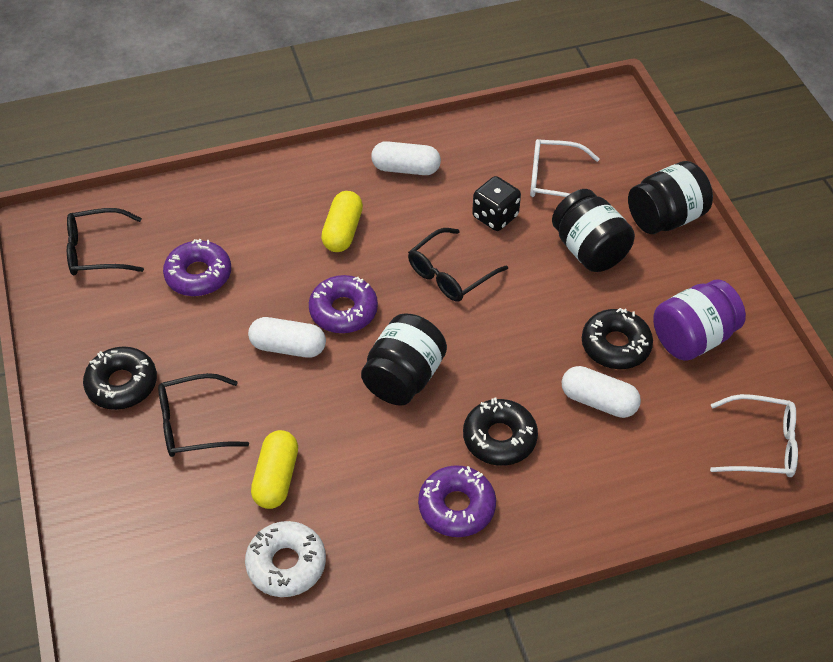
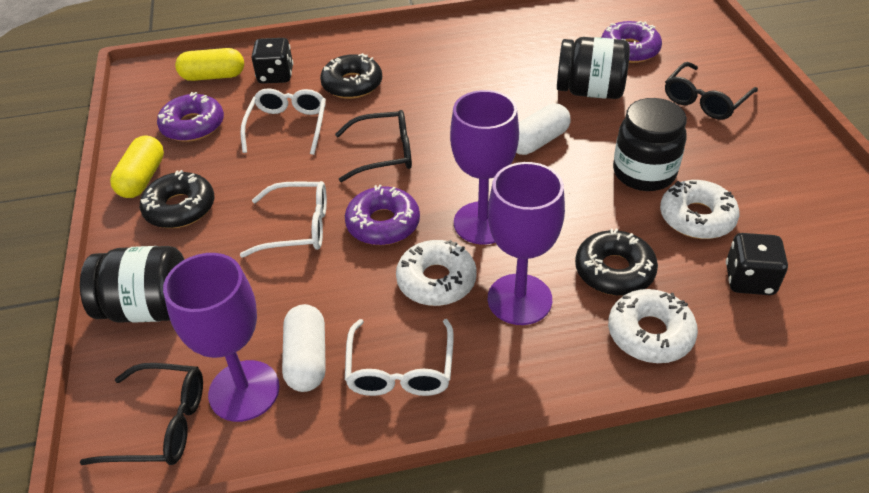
black dice: [472,176,521,231] = 1 -> [251,38,293,84] [726,233,788,295] = 2
purple goblet: none = 0 -> [163,253,280,422] [450,90,519,244] [488,162,565,325] = 3
purple jar: [653,280,746,361] = 1 -> none = 0
white capsule: [248,317,326,358] [371,141,441,175] [562,366,641,418] = 3 -> [282,304,326,392] [516,104,571,155] = 2
white donut: [245,521,326,597] = 1 -> [396,240,477,306] [608,289,698,363] [660,180,739,239] = 3
white glasses: [530,139,600,197] [710,394,798,477] = 2 -> [240,88,326,155] [240,181,327,258] [345,319,454,396] = 3

